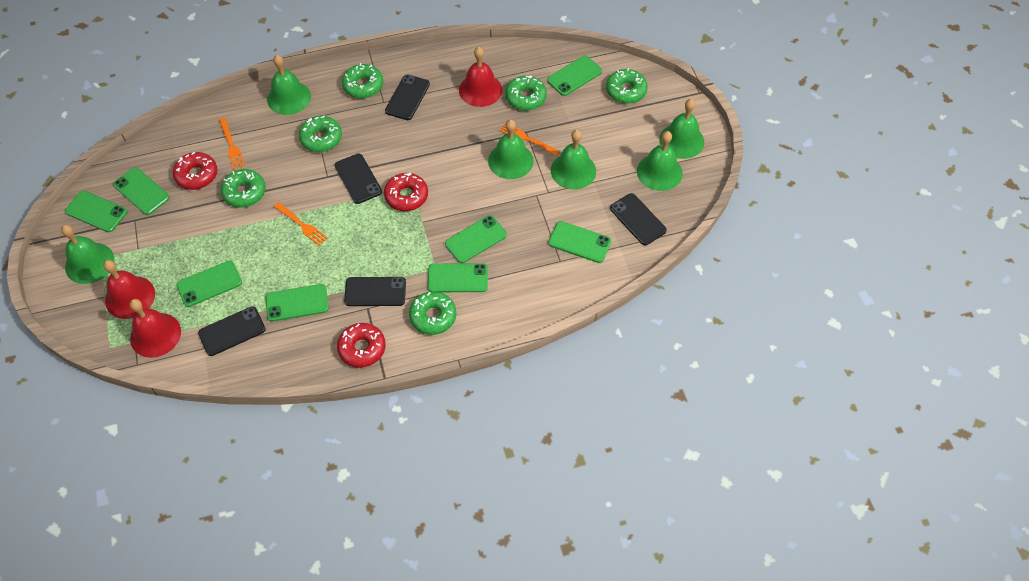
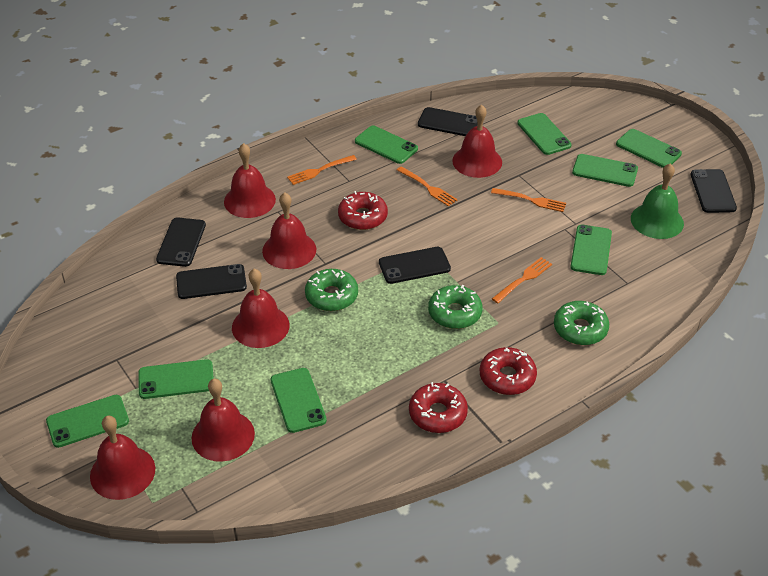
green bell: [61,225,114,284] [267,55,311,115] [488,119,534,179] [551,130,596,189] [637,131,683,191] [659,99,704,159] = 6 -> [631,163,684,239] = 1
green donut: [221,169,266,208] [299,116,342,152] [342,63,383,98] [409,291,456,335] [505,76,547,111] [606,68,648,104] = 6 -> [305,269,358,311] [428,285,483,329] [554,301,609,345] = 3
orange fork: [219,118,245,169] [273,202,328,246] [500,123,560,156] = 3 -> [287,155,357,185] [397,166,458,207] [491,188,566,212] [492,257,552,303] = 4
red bell: [103,260,155,319] [130,299,181,358] [459,47,502,107] = 3 -> [90,416,155,500] [192,379,255,462] [224,143,276,218] [232,269,290,348] [262,192,316,269] [452,104,502,178] = 6

